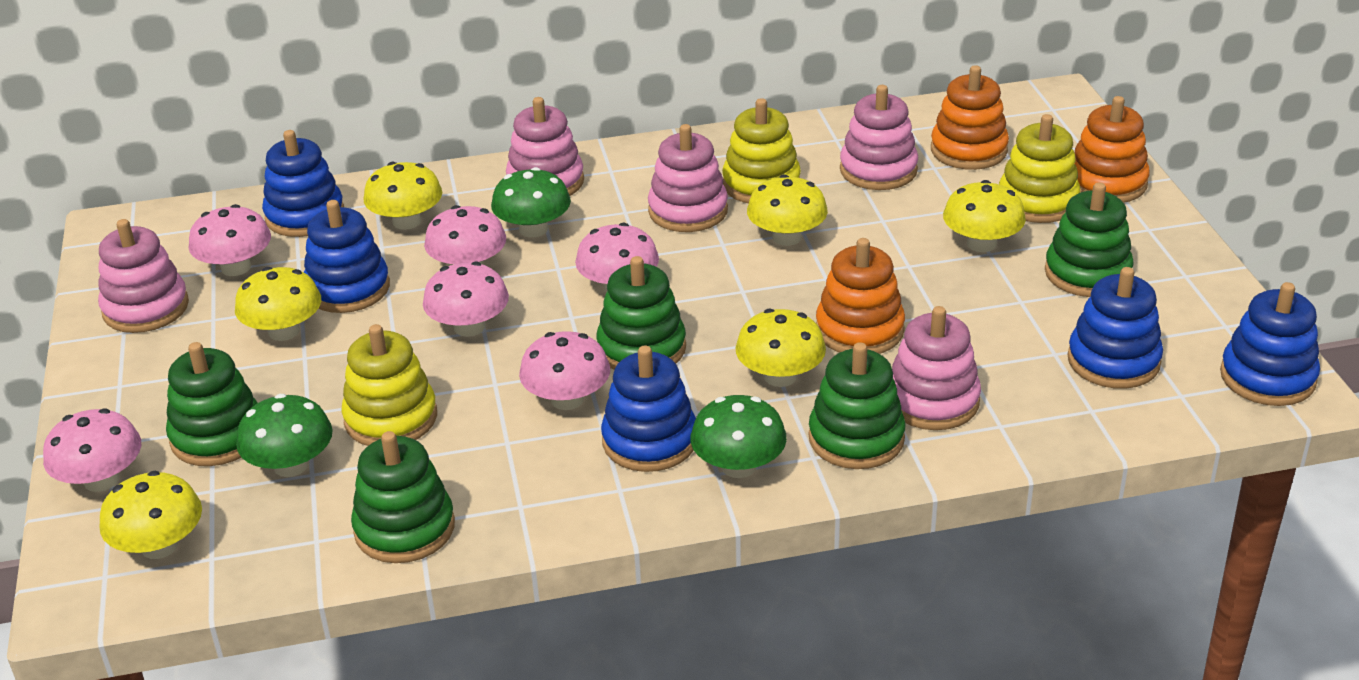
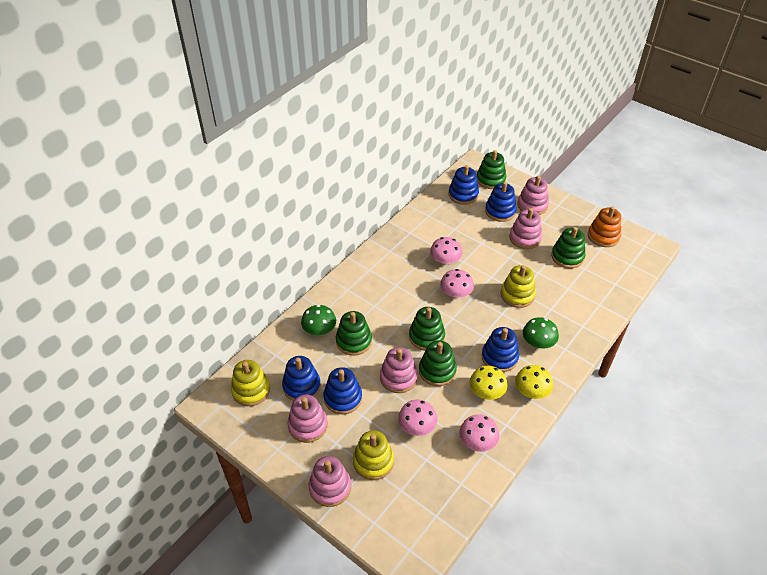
green mushroom: [236,394,333,477] [491,167,571,237] [691,395,787,478] = 3 -> [301,305,336,335] [523,317,559,349] = 2
orange stacking toy: [816,238,905,354] [931,65,1009,170] [1075,96,1150,203] = 3 -> [588,206,621,247] = 1
pink mushroom: [43,409,141,492] [189,204,271,276] [423,262,509,337] [424,205,506,265] [519,331,610,410] [575,223,659,292] = 6 -> [398,400,437,436] [430,237,463,265] [440,269,474,298] [459,414,499,452] = 4
yellow mushroom: [99,471,202,559] [235,267,321,341] [363,162,442,230] [736,308,826,387] [747,174,828,246] [943,180,1026,252] = 6 -> [470,366,508,400] [515,365,553,399] = 2

